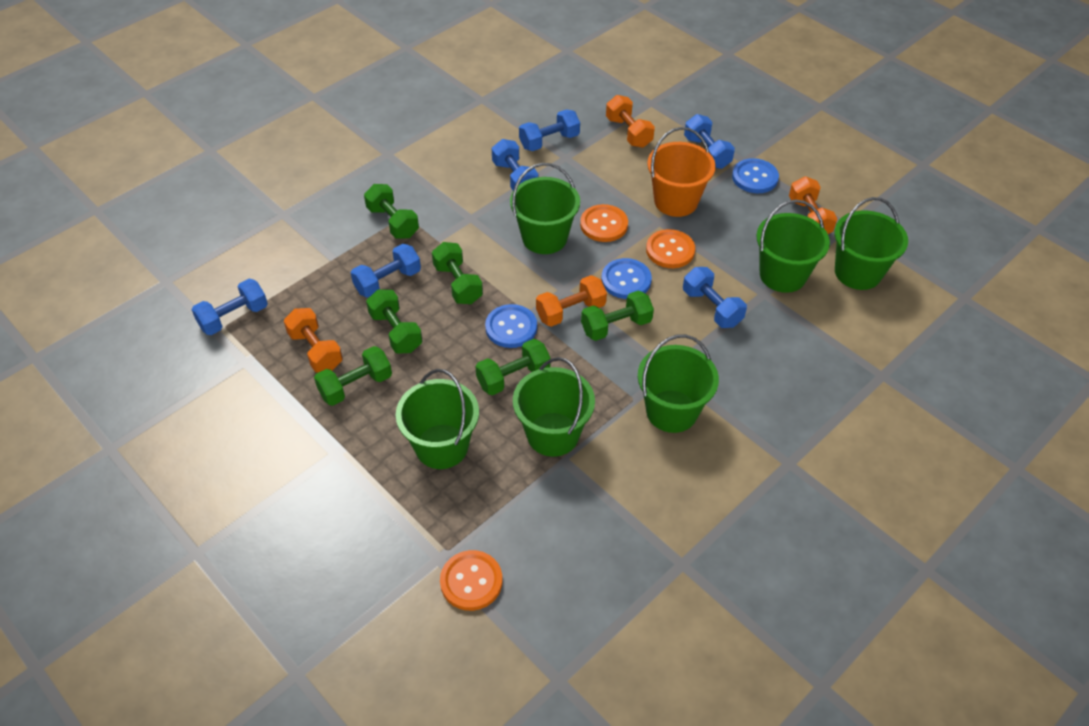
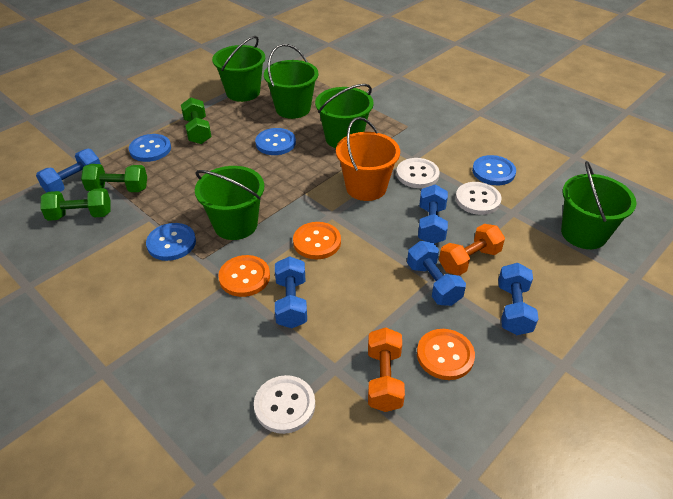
blue button: [485,304,537,348] [601,258,652,299] [732,158,779,193] = 3 -> [129,134,171,162] [146,223,196,261] [255,128,296,155] [472,155,516,185] = 4
blue dumbbell: [192,279,268,335] [351,244,421,298] [492,139,538,190] [519,109,580,151] [683,267,747,328] [684,114,735,169] = 6 -> [36,149,101,193] [275,256,307,328] [407,241,466,306] [418,184,448,244] [498,263,538,335] = 5
green bucket: [396,369,479,469] [510,163,580,254] [513,357,595,457] [638,334,719,433] [756,200,830,293] [834,197,908,290] = 6 -> [195,166,264,240] [212,36,265,102] [264,44,318,119] [315,84,374,148] [561,161,636,249] = 5
green dumbbell: [314,346,392,406] [364,184,419,239] [366,290,422,354] [432,242,483,304] [476,339,550,395] [581,290,654,341] = 6 -> [40,188,111,221] [81,164,147,192] [181,97,211,144] = 3
orange dumbbell: [284,308,343,373] [536,275,607,327] [606,95,655,148] [789,176,838,234] = 4 -> [368,327,405,412] [439,224,505,276] = 2
white button: none = 0 -> [254,375,315,434] [396,158,439,188] [456,182,502,215] = 3

